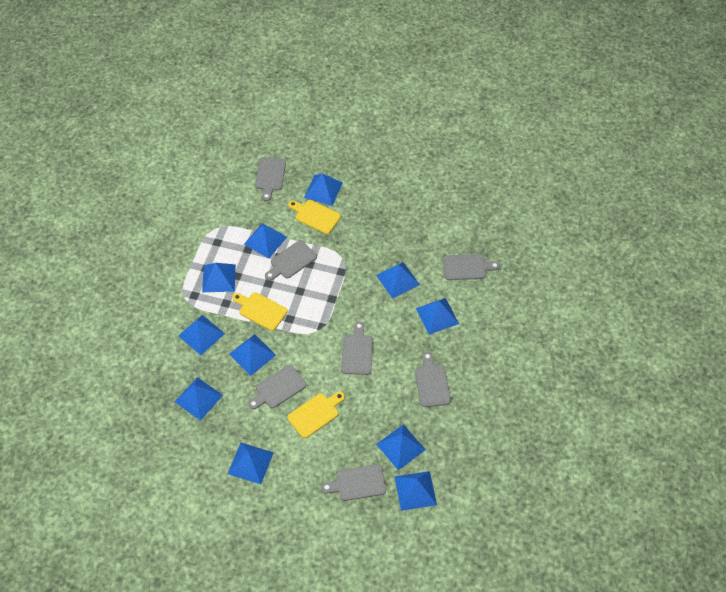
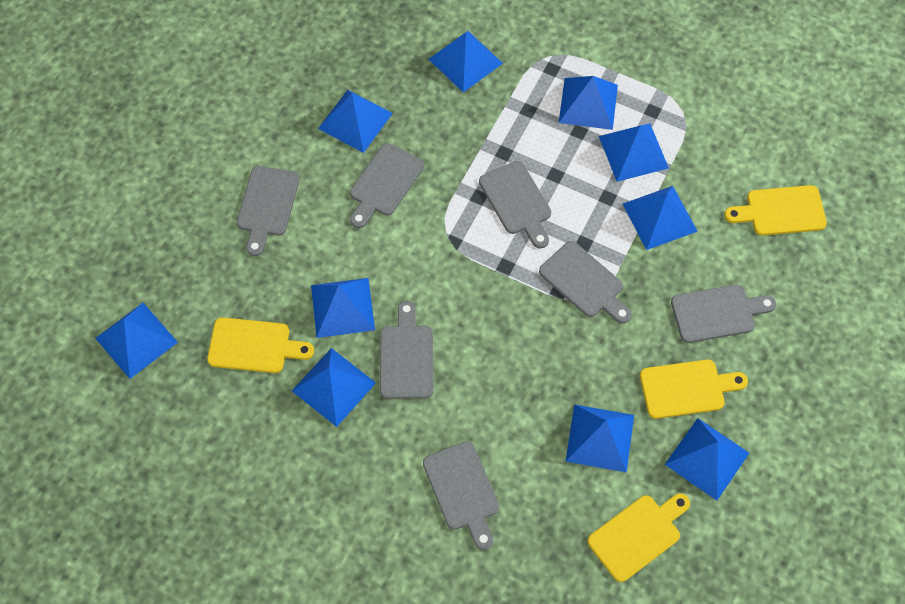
blue pyramid: [175,377,223,421] [179,315,225,355] [202,263,236,292] [228,443,274,484] [229,334,276,376] [244,223,287,258] [304,173,342,206] [376,262,420,299] [376,424,426,470] [395,471,437,511] [416,298,459,335] = 11 -> [95,303,178,379] [292,348,376,427] [311,278,375,338] [318,90,393,153] [429,31,503,92] [559,76,618,130] [565,404,634,473] [599,123,669,182] [623,186,698,250] [665,418,749,501] = 10
yellow cutting board: [232,292,287,331] [287,392,345,438] [288,200,341,234] = 3 -> [207,318,314,373] [587,493,690,582] [640,360,748,419] [724,185,827,236] = 4

